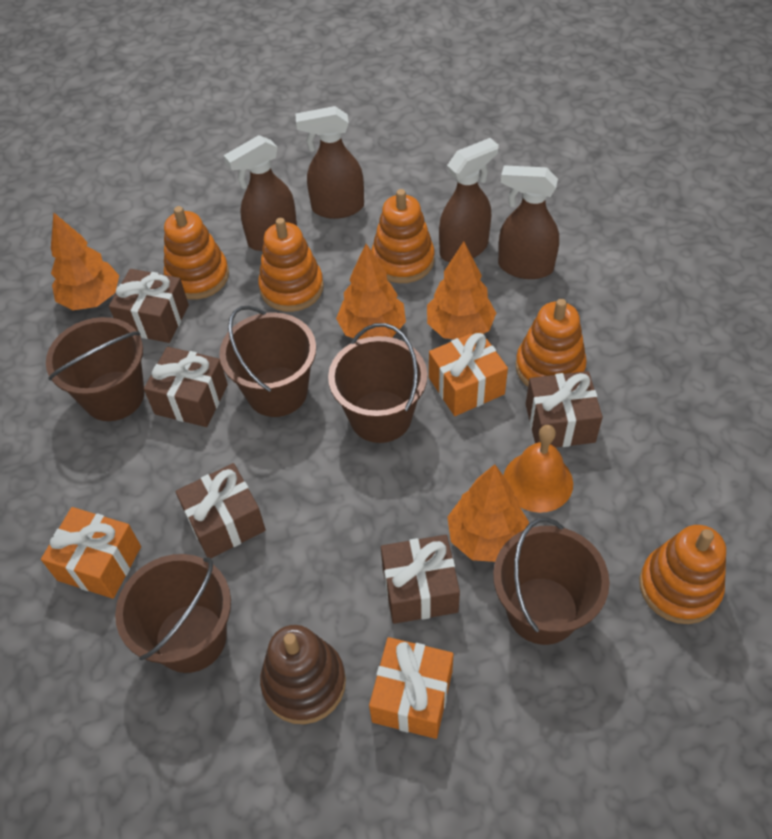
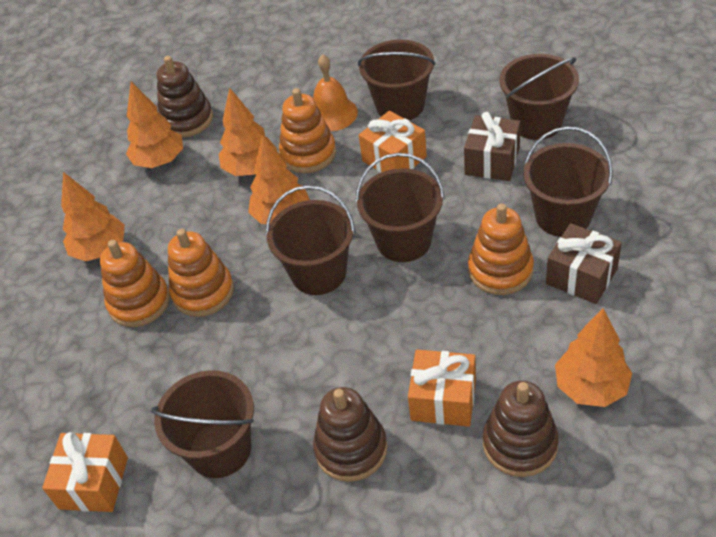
brown bucket: [46,317,144,421] [115,554,231,673] [219,306,316,417] [328,323,427,443] [493,518,610,645] = 5 -> [151,370,254,478] [266,185,355,295] [356,153,445,262] [358,39,436,120] [499,54,579,140] [523,126,613,237] = 6
brown gift: [109,269,189,343] [144,347,228,427] [175,463,266,558] [381,535,460,624] [526,371,603,448] = 5 -> [464,112,521,181] [546,223,622,304] = 2
brown spray bottle: [224,135,297,251] [295,106,364,219] [439,138,499,262] [498,165,559,279] = 4 -> none = 0
brown stacking toy: [260,625,346,724] = 1 -> [156,56,213,137] [313,387,387,482] [483,381,559,477] = 3
orange stacking toy: [164,206,229,300] [258,218,324,312] [371,189,434,283] [516,299,587,387] [639,525,726,624] = 5 -> [100,240,170,327] [168,229,234,317] [279,88,336,173] [468,203,534,295] = 4
orange tree: [51,212,119,310] [336,244,406,340] [427,241,496,339] [447,464,529,562] = 4 -> [61,172,125,261] [126,82,183,168] [219,88,277,176] [248,135,310,224] [555,308,632,407] = 5

